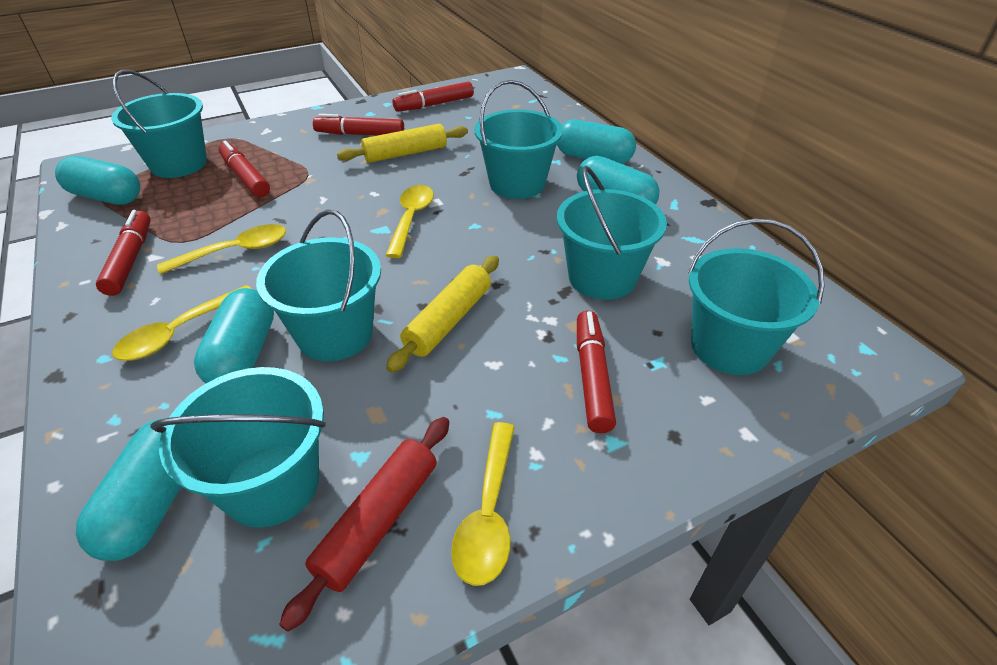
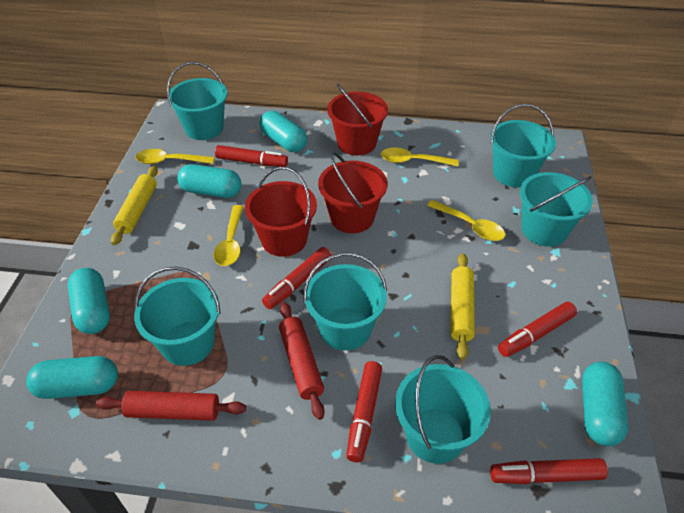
red bucket: none = 0 -> [245,167,317,257] [318,152,387,233] [327,83,388,155] = 3
red rolling pin: [279,417,449,632] = 1 -> [96,391,246,421] [279,302,325,420] = 2

